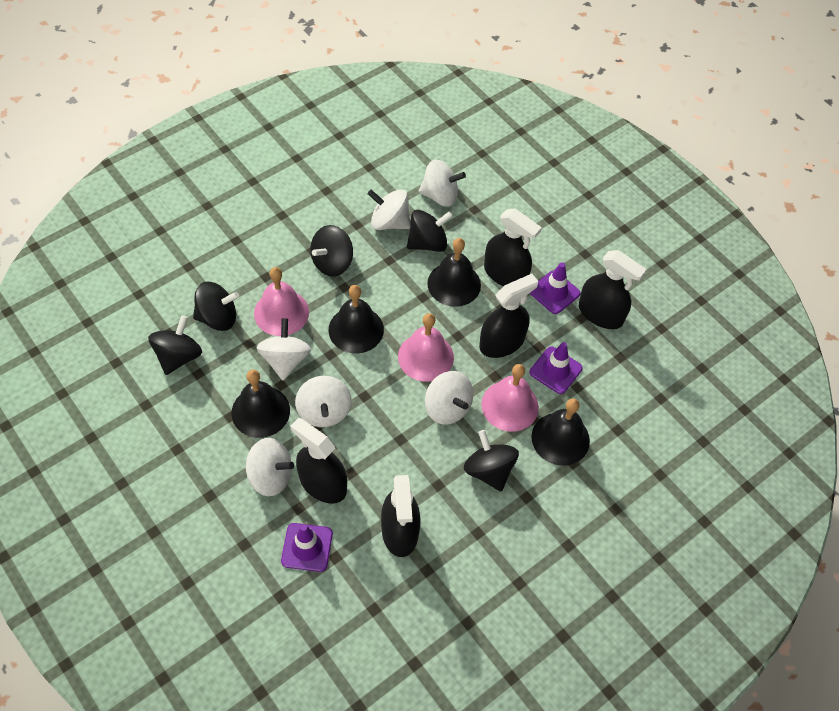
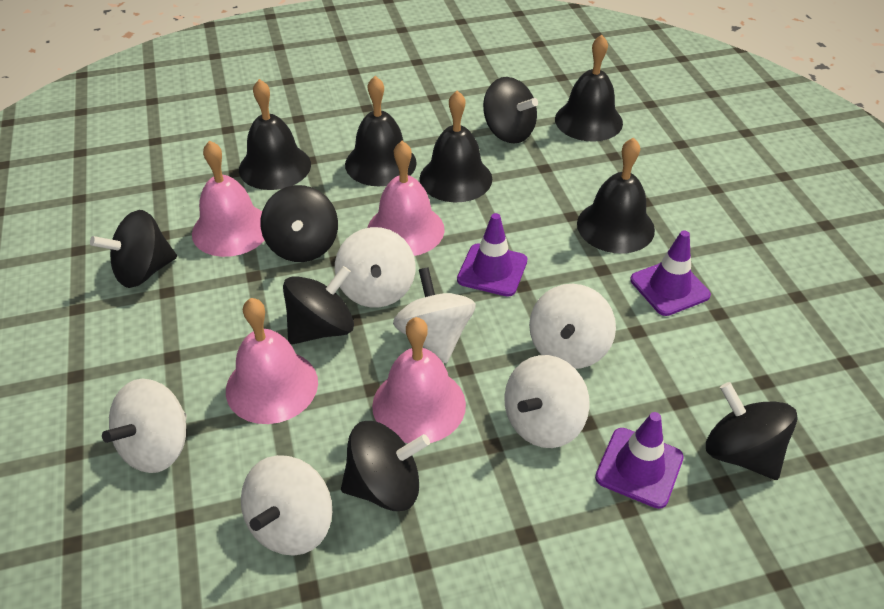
black bell: [232,370,290,438] [329,285,384,353] [427,238,481,307] [531,398,590,466] = 4 -> [239,79,311,190] [345,76,417,186] [420,90,492,202] [555,35,623,142] [577,137,655,253] = 5
black spinning top: [148,316,202,375] [193,282,239,331] [310,225,353,276] [407,210,452,252] [464,430,519,491] = 5 -> [90,210,177,288] [261,185,338,262] [283,266,354,345] [341,421,430,511] [483,77,538,144] [706,382,798,480] = 6
black spray bottle: [290,418,347,504] [381,475,420,557] [479,274,538,358] [484,208,542,286] [579,250,647,329] = 5 -> none = 0
pink bell: [254,267,309,336] [398,313,454,381] [481,364,539,432] = 3 -> [192,140,264,257] [226,298,318,424] [367,141,444,256] [372,317,466,443] = 4

